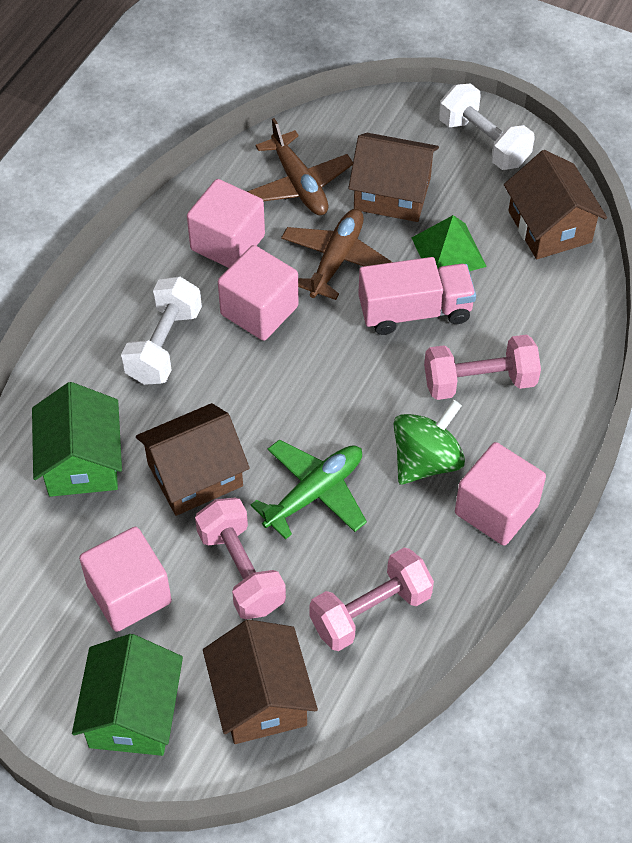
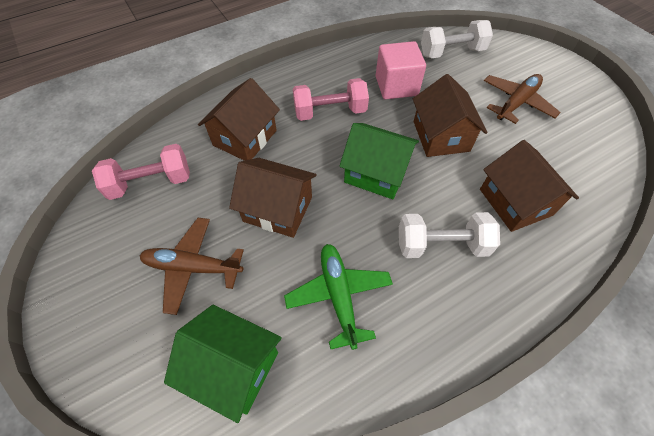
green pyramid: [412,215,487,271] = 1 -> none = 0
green spinning top: [394,400,465,485] = 1 -> none = 0
pink cube: [79,527,172,632] [187,179,265,268] [218,245,299,341] [455,442,546,546] = 4 -> [376,41,426,99] = 1
pink dumbbell: [195,498,286,619] [309,548,434,651] [424,335,541,400] = 3 -> [92,144,190,200] [293,78,369,121] = 2
pink truck: [358,257,476,335] = 1 -> none = 0

